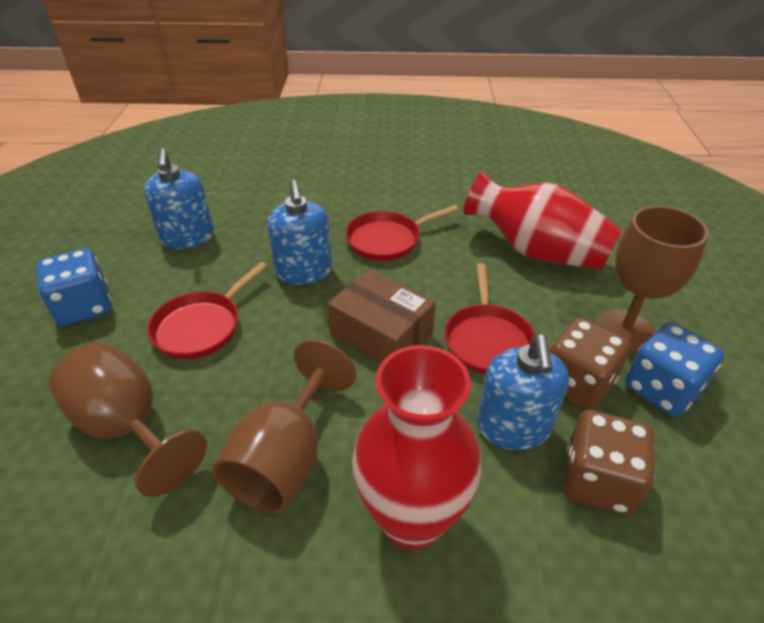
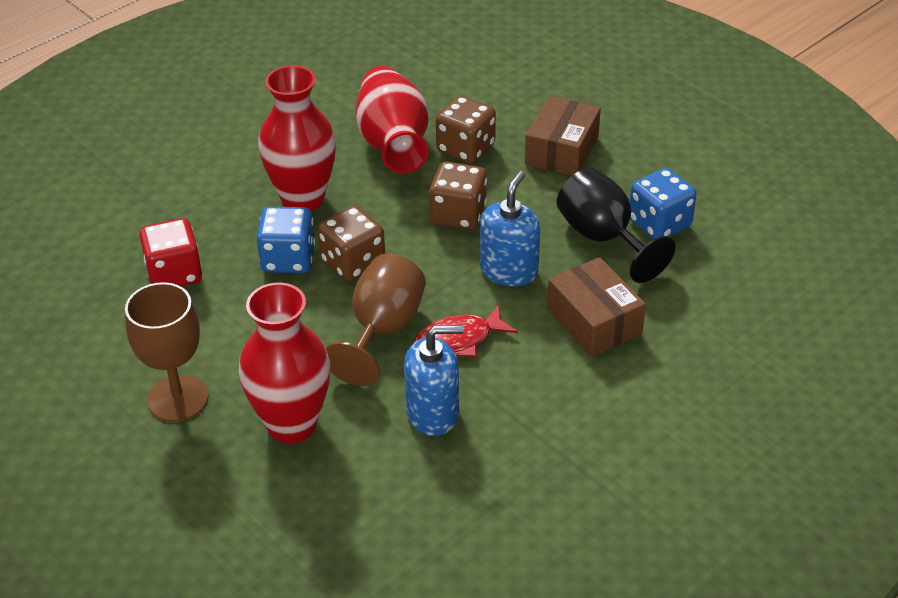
black goblet: none = 0 -> [557,168,676,283] = 1
blue soap dispenser: [144,148,214,249] [267,180,332,285] [477,334,569,450] = 3 -> [404,325,464,436] [480,171,540,286] = 2
brown box: [328,269,436,364] = 1 -> [525,96,601,176] [547,257,646,357] = 2
brown dice: [549,318,630,410] [563,410,655,515] = 2 -> [318,206,385,281] [429,162,487,230] [436,96,496,164] = 3
brown goblet: [49,342,207,497] [212,339,356,513] [595,206,708,354] = 3 -> [125,282,208,422] [326,253,426,386] = 2
red dice: none = 0 -> [139,218,202,286] = 1
red fish: none = 0 -> [414,304,517,357] = 1
red pan: [147,262,267,359] [345,205,459,261] [445,263,535,374] = 3 -> none = 0
red vase: [352,345,482,550] [463,171,622,270] = 2 -> [238,282,331,443] [258,65,336,211] [356,66,429,173] = 3

